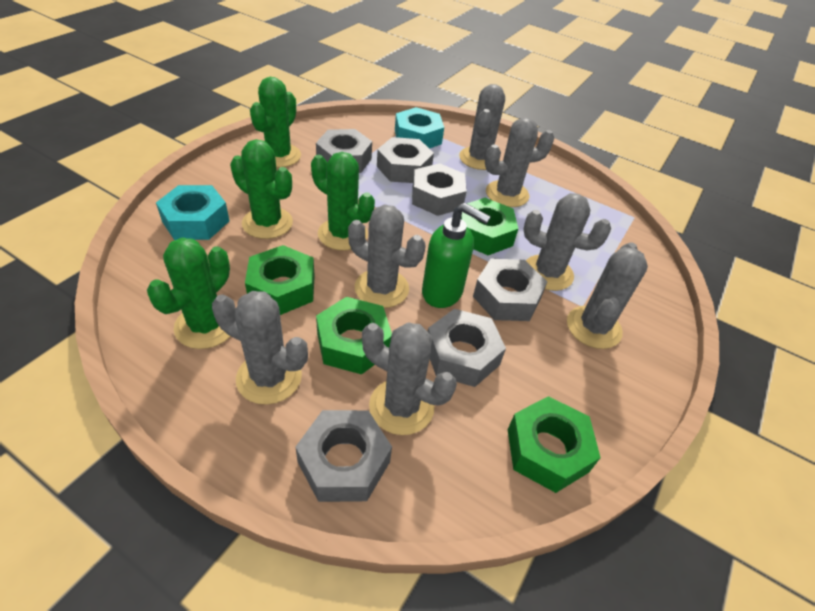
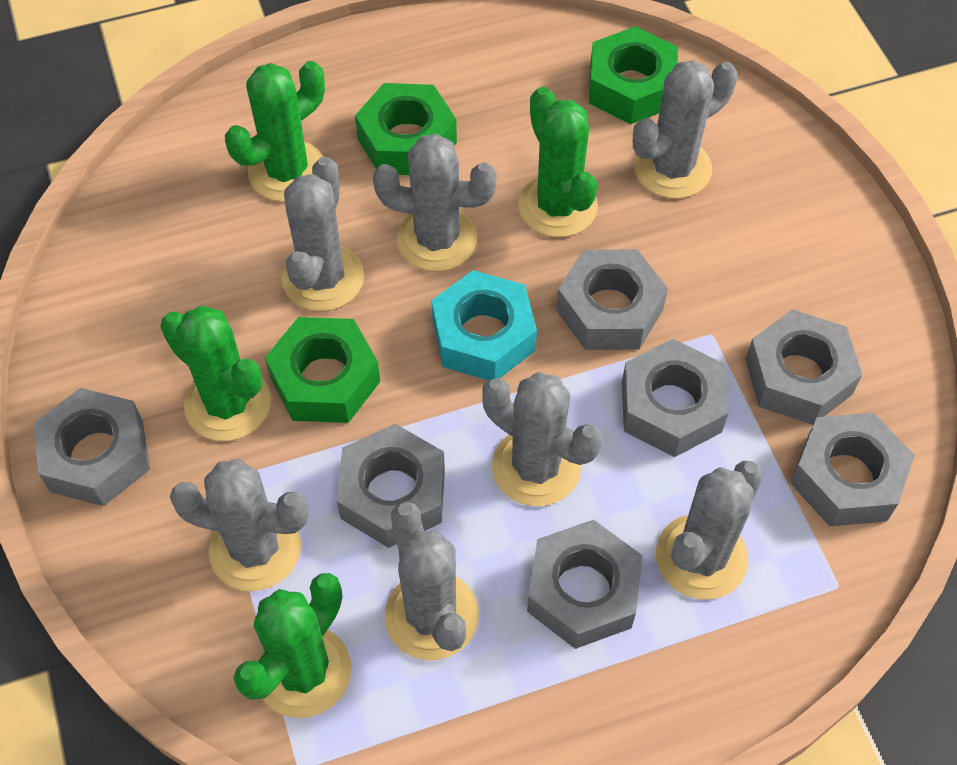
green nut: [245,245,315,315] [316,297,392,374] [461,198,518,255] [507,396,601,493] = 4 -> [265,317,380,423] [355,83,457,175] [589,26,678,124] = 3
green soap dispenser: [422,203,491,308] = 1 -> none = 0
grey nut: [295,410,392,502] [316,129,372,173] [377,137,434,183] [412,163,467,216] [428,309,506,387] [473,258,547,321] = 6 -> [33,388,150,506] [337,424,445,548] [527,520,643,649] [556,249,668,350] [622,339,728,457] [745,309,862,425] [790,413,915,526] = 7
turquoise nut: [156,185,229,240] [395,107,444,149] = 2 -> [431,270,537,380] = 1

